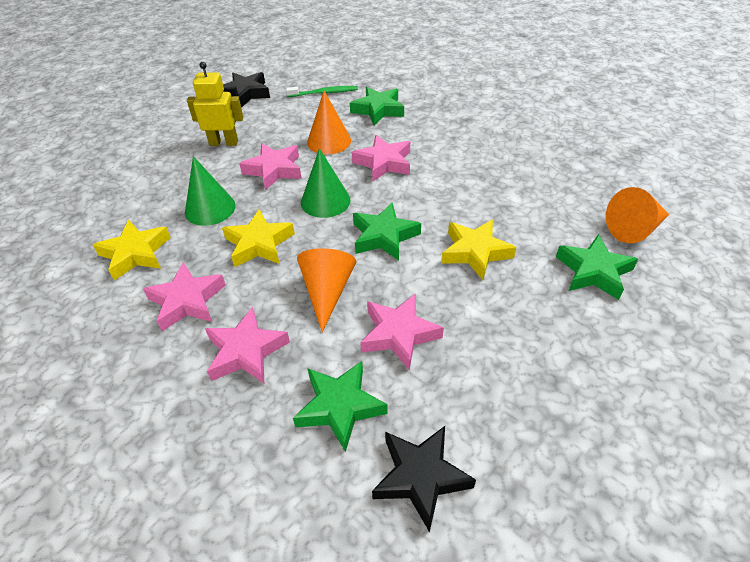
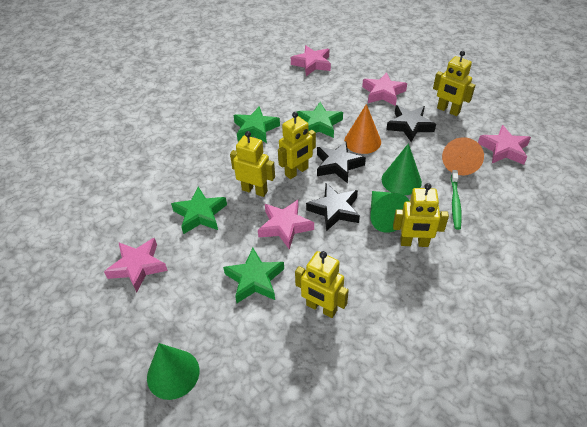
black star: [223,72,270,108] [372,426,476,532] = 2 -> [306,183,360,231] [317,141,366,183] [386,105,436,142] = 3
green cone: [185,156,236,226] [301,148,350,218] = 2 -> [147,343,199,400] [370,191,410,232] [382,143,422,195] = 3
orange cone: [297,248,356,332] [307,91,351,154] [606,187,669,243] = 3 -> [344,104,381,154] [442,137,484,175] = 2
yellow robot: [187,62,243,146] = 1 -> [230,131,275,197] [278,112,316,179] [295,251,349,318] [393,183,449,247] [433,51,475,116] = 5
yellow star: [93,220,171,281] [222,209,295,267] [441,219,516,280] = 3 -> none = 0

